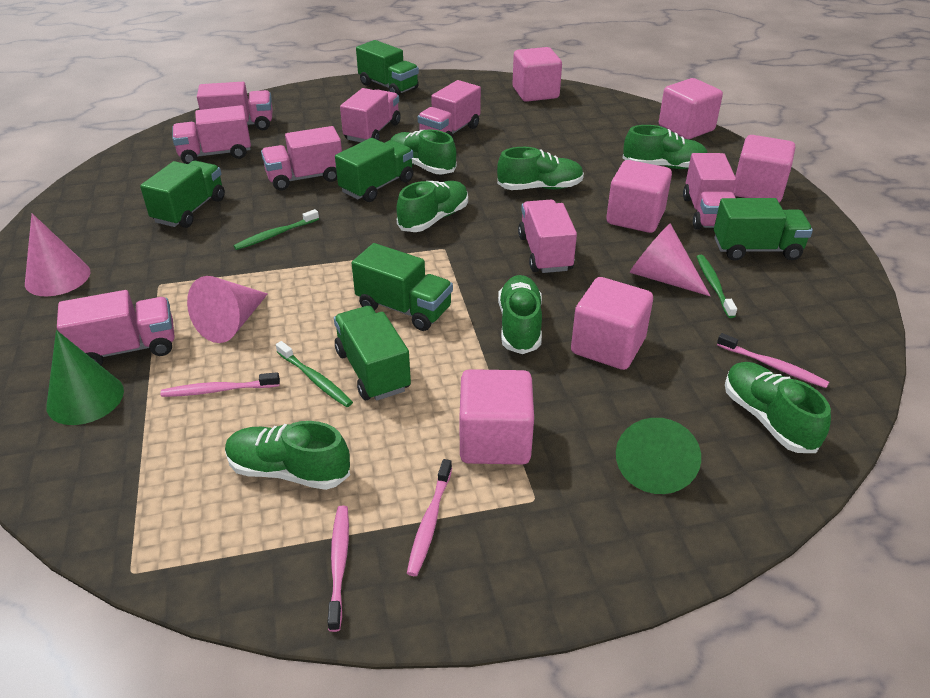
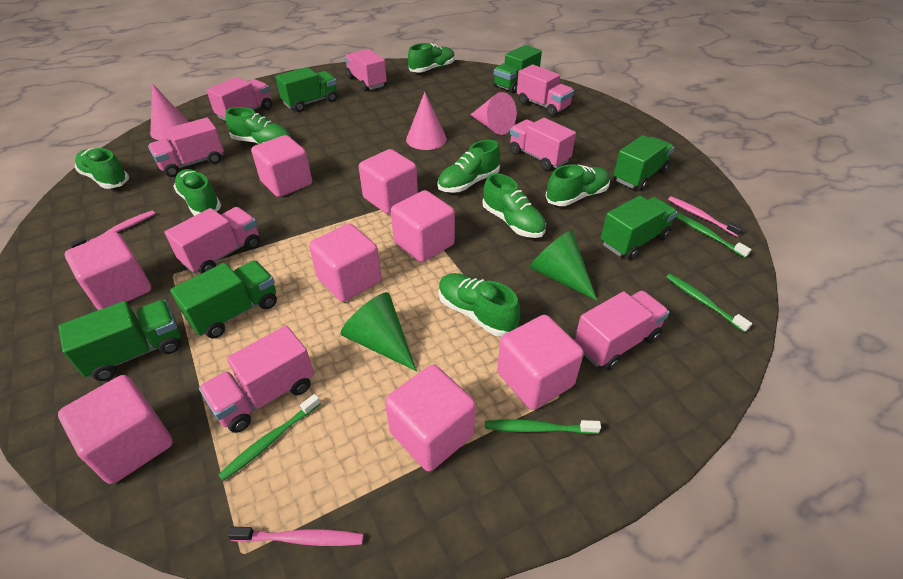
green shoe: [225,421,350,490] [391,129,457,174] [396,181,468,232] [497,147,584,190] [498,275,542,354] [623,125,707,169] [725,362,831,453] = 7 -> [74,148,129,189] [174,169,221,216] [225,107,291,144] [408,43,455,73] [437,140,500,193] [438,273,520,336] [483,173,546,238] [546,164,610,206] = 8
green toothbrush: [233,209,319,250] [276,341,353,407] [697,255,737,318] = 3 -> [218,394,321,481] [485,419,601,434] [666,274,752,332] [676,213,752,258] = 4
pink cube: [460,369,534,464] [512,47,562,102] [571,277,653,370] [606,160,672,233] [659,78,723,139] [733,135,795,202] = 6 -> [58,375,173,484] [65,232,151,310] [251,135,312,197] [309,223,382,302] [359,149,418,214] [385,365,476,472] [391,190,455,262] [497,315,584,410] = 8
pink toothbrush: [161,372,280,397] [327,506,349,632] [407,459,452,576] [717,333,829,388] = 4 -> [69,210,155,248] [227,527,363,546] [668,196,743,237] = 3

